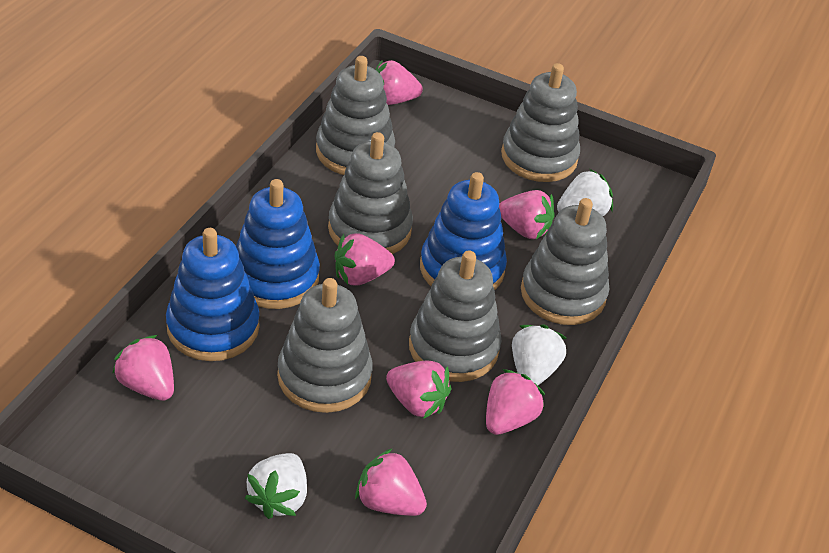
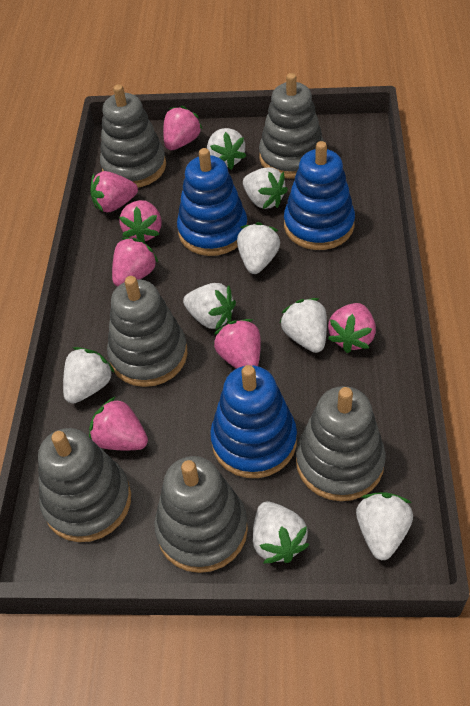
white strawberry: [245,453,307,519] [512,325,567,385] [557,169,613,216] = 3 -> [63,347,115,404] [183,283,236,330] [207,128,246,169] [237,222,280,274] [243,167,288,209] [253,502,309,563] [280,298,327,353] [356,492,413,560] = 8

